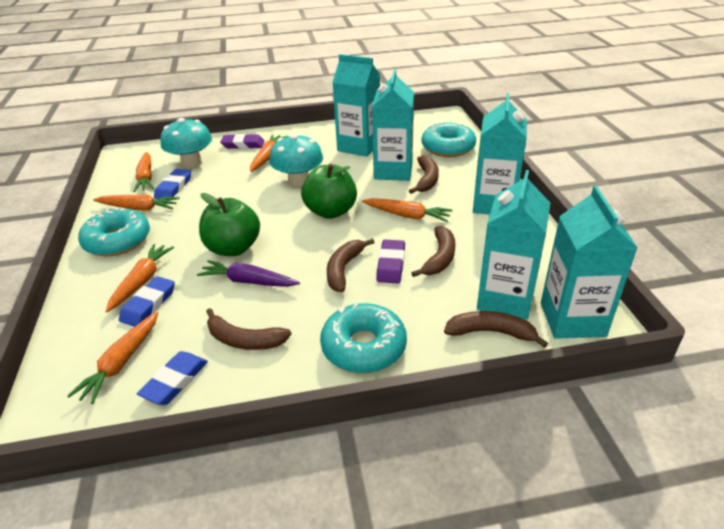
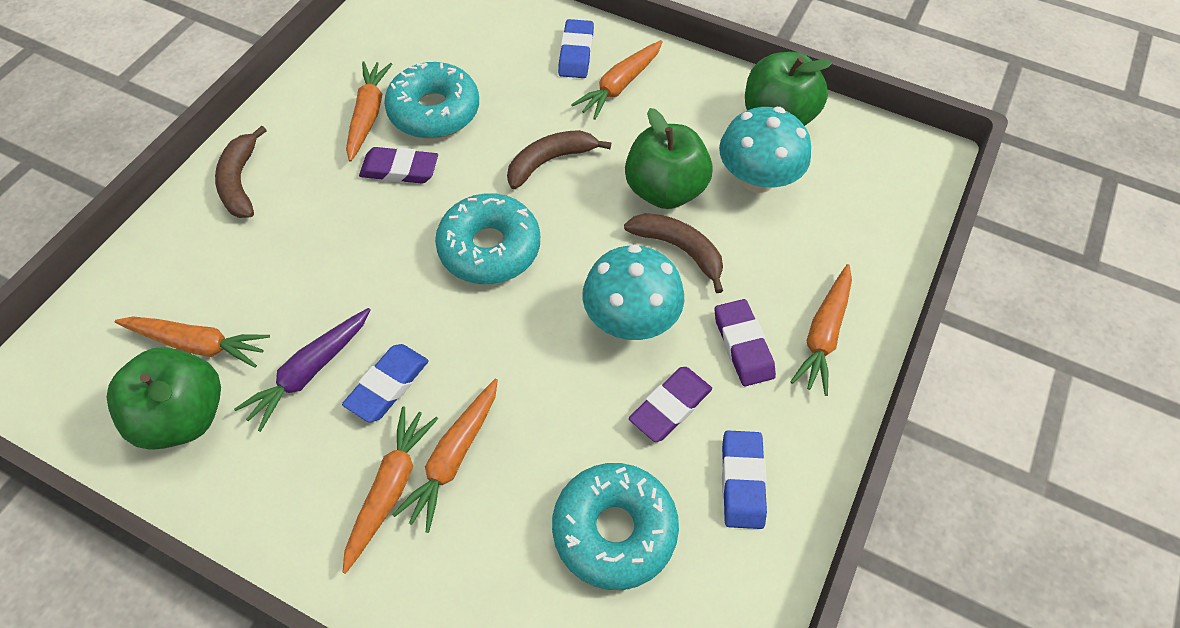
brown banana: [206,308,291,350] [327,238,374,292] [409,155,439,194] [411,226,455,277] [444,311,548,348] = 5 -> [215,126,267,218] [507,130,611,189] [624,213,723,293] = 3
green apple: [199,193,260,256] [301,164,357,219] = 2 -> [107,347,221,450] [625,108,713,209] [745,52,832,126] = 3
purple eraser: [220,134,265,149] [376,240,405,283] = 2 -> [359,147,438,184] [629,367,712,442] [714,299,776,386] = 3
turquoise carton: [332,54,380,157] [372,69,414,181] [473,93,527,214] [477,170,550,320] [541,186,638,339] = 5 -> none = 0

